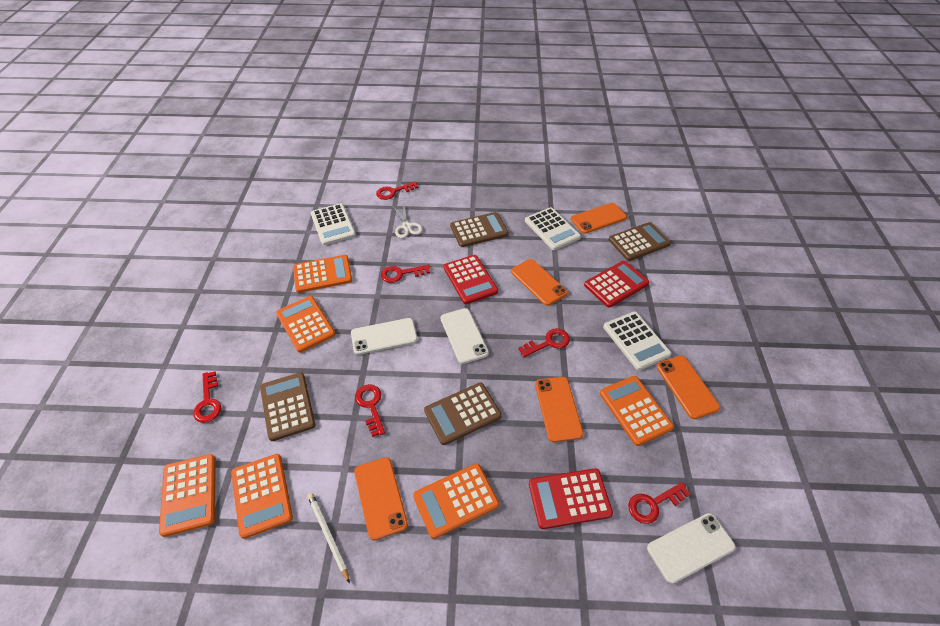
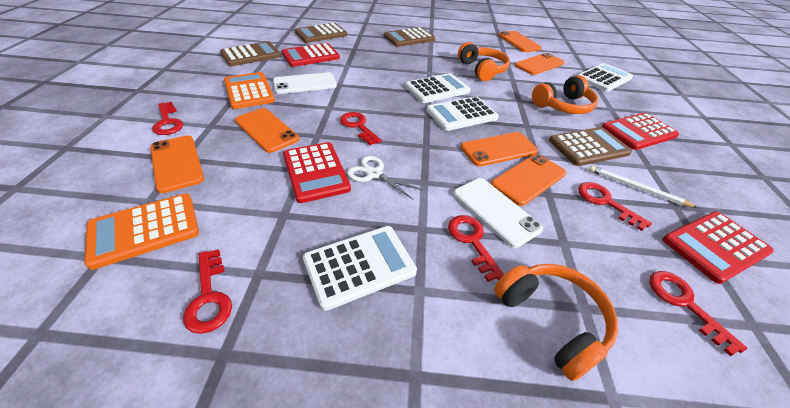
orange calculator: [159,454,216,537] [231,454,293,539] [276,296,335,353] [293,255,352,293] [413,463,499,539] [600,376,674,446] = 6 -> [84,193,199,270] [224,72,275,109] = 2
orange headphones: none = 0 -> [458,42,510,81] [494,264,618,381] [532,75,598,114] = 3
orange phone: [354,457,408,540] [511,259,568,306] [535,377,583,442] [571,203,627,234] [656,356,720,419] = 5 -> [150,136,204,193] [235,108,299,153] [460,132,538,167] [491,154,566,206] [498,31,542,52] [514,53,564,75] = 6
red calculator: [444,255,498,304] [529,468,613,529] [584,261,649,308] = 3 -> [282,43,340,67] [283,142,351,203] [602,113,679,150] [662,212,774,284] = 4
white calculator: [311,203,356,245] [525,207,581,250] [603,312,671,370] = 3 -> [303,226,417,311] [405,73,471,103] [426,96,499,131] [578,63,633,92] = 4
white phone: [351,318,418,355] [440,308,489,364] [647,513,736,584] = 3 -> [273,72,337,94] [453,178,543,248] = 2

